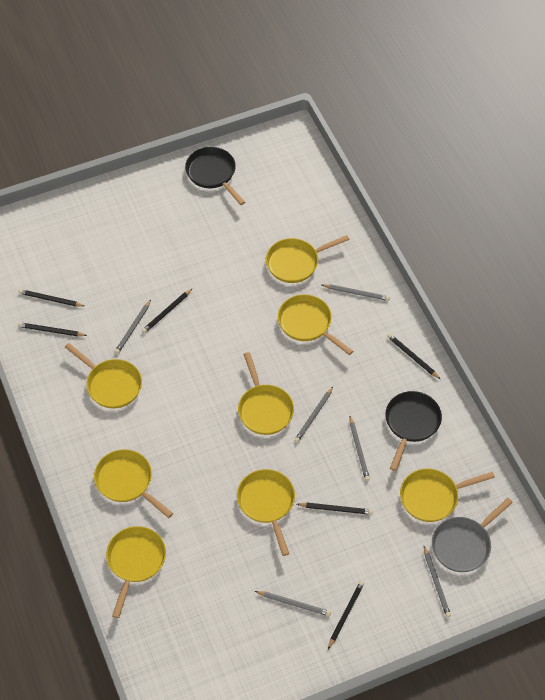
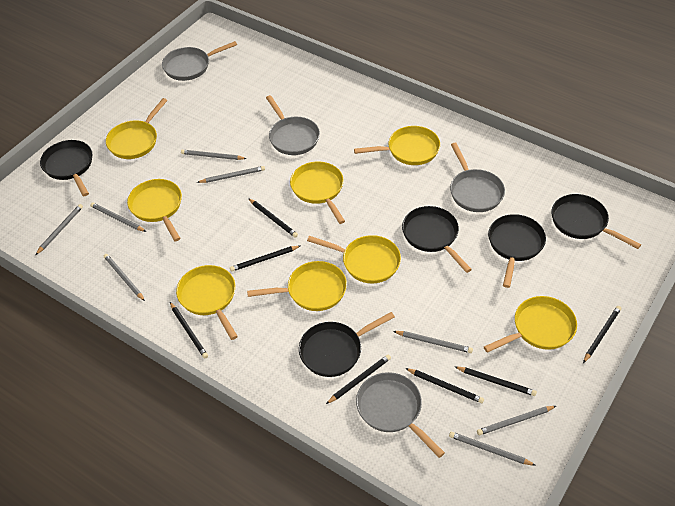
black pan: [185,147,245,205] [385,391,442,471] = 2 -> [40,140,92,196] [299,312,395,377] [402,206,472,273] [488,214,546,288] [551,194,641,249] = 5
black pencil: [18,289,84,307] [18,322,87,336] [142,289,192,333] [297,503,373,515] [328,581,364,649] [387,334,440,379] = 6 -> [170,302,208,359] [230,246,300,272] [248,198,298,238] [326,354,391,404] [405,368,484,404] [454,366,537,396] [583,306,621,363] = 7
grey pan: [432,498,513,572] = 1 -> [162,41,237,81] [266,95,320,155] [356,372,445,458] [450,143,505,212] = 4
grey pencil: [115,300,151,354] [255,591,331,616] [294,387,333,443] [322,284,390,301] [350,416,370,481] [424,546,451,617] = 6 -> [35,204,83,255] [90,203,146,232] [104,254,145,301] [181,150,247,160] [197,166,265,183] [393,331,473,353] [449,432,536,466] [477,406,556,435] = 8

